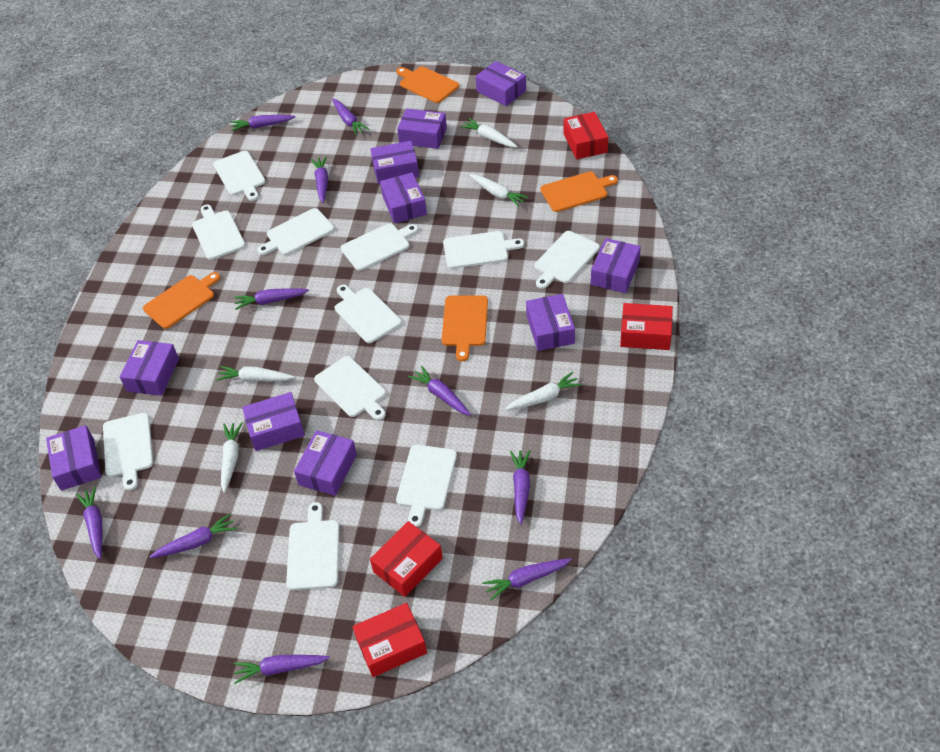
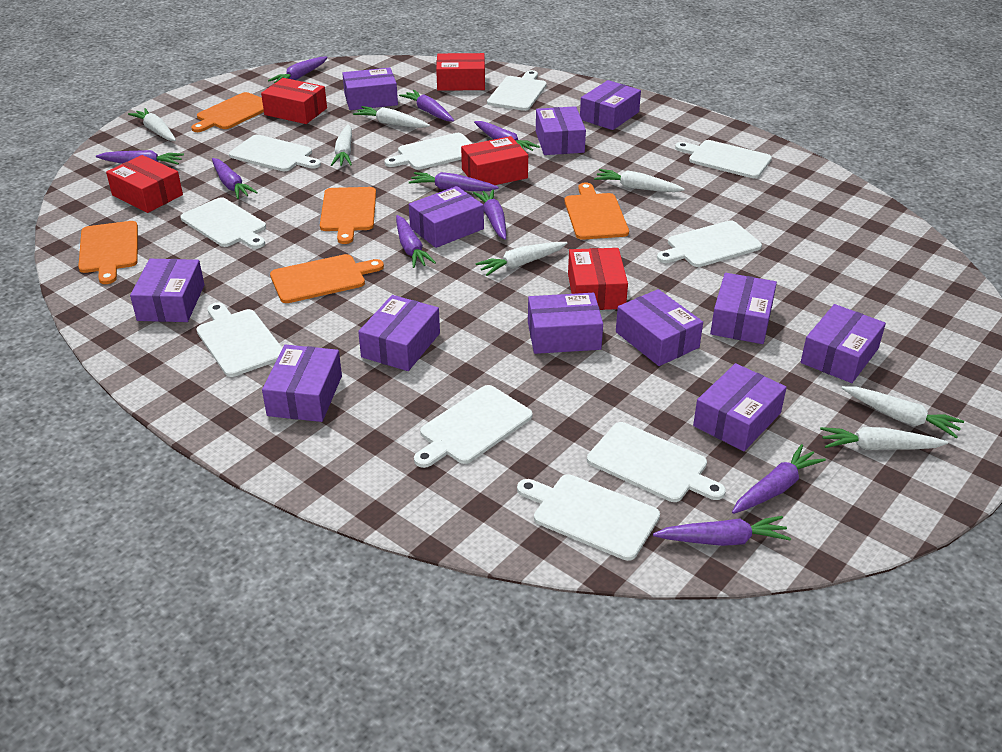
orange cutting board: [143,272,220,329] [396,66,459,103] [442,296,488,361] [540,172,618,212] = 4 -> [78,221,138,284] [191,92,264,132] [270,254,384,303] [320,187,376,244] [565,183,629,240] = 5
purple box: [46,425,101,491] [120,340,179,396] [242,392,305,451] [294,430,357,496] [370,141,419,185] [380,172,427,224] [397,109,447,149] [476,61,526,106] [526,294,575,351] [591,238,641,293] = 10 -> [130,259,204,322] [262,344,342,422] [342,68,398,110] [358,295,440,371] [409,186,484,248] [528,293,603,354] [536,106,586,155] [580,80,641,130] [616,289,703,366] [693,363,787,451] [710,273,777,344] [801,304,886,383] = 12
red box: [353,603,427,677] [370,521,443,597] [564,112,608,159] [620,303,673,350] = 4 -> [106,155,183,213] [261,78,327,124] [436,53,485,91] [461,136,528,185] [568,248,628,310] = 5
white carrot: [216,366,295,382] [221,422,243,493] [460,118,517,147] [469,174,528,207] [505,372,582,410] = 5 -> [128,108,176,141] [331,124,352,166] [353,106,430,128] [475,242,567,276] [594,169,685,192] [820,427,948,450] [841,386,964,438] = 7
white cutting board: [103,413,153,490] [192,205,245,260] [213,151,266,201] [257,208,334,255] [286,502,339,590] [314,356,386,420] [335,285,402,343] [341,223,418,271] [396,445,457,527] [443,231,524,269] [535,231,600,289] = 11 -> [180,197,266,249] [196,303,283,377] [229,135,321,171] [385,133,473,170] [414,385,533,468] [487,70,547,111] [517,474,660,561] [587,422,726,502] [657,221,762,267] [675,140,772,178] = 10

